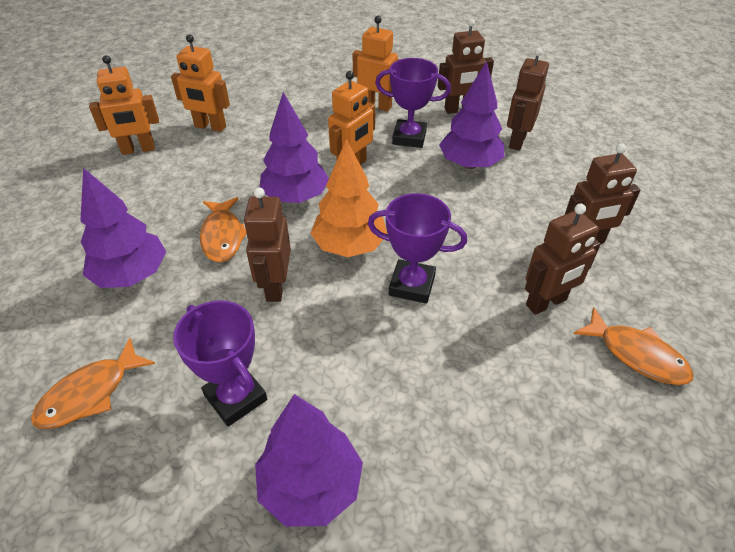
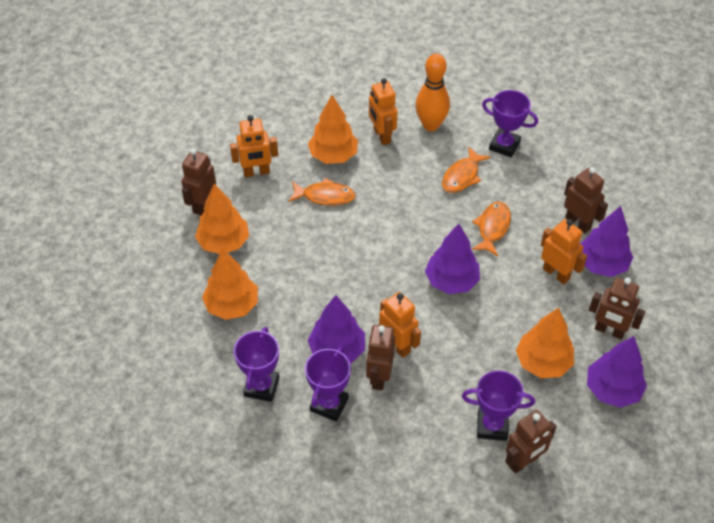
orange bowling pin: none = 0 -> [415,53,450,131] = 1
orange tree: [310,139,388,257] = 1 -> [195,184,249,254] [202,248,258,320] [308,95,358,164] [516,308,574,378] = 4
purple trophy: [173,300,267,427] [368,193,467,304] [375,58,451,148] = 3 -> [234,327,279,402] [305,346,351,422] [462,371,535,441] [482,90,538,158] = 4

